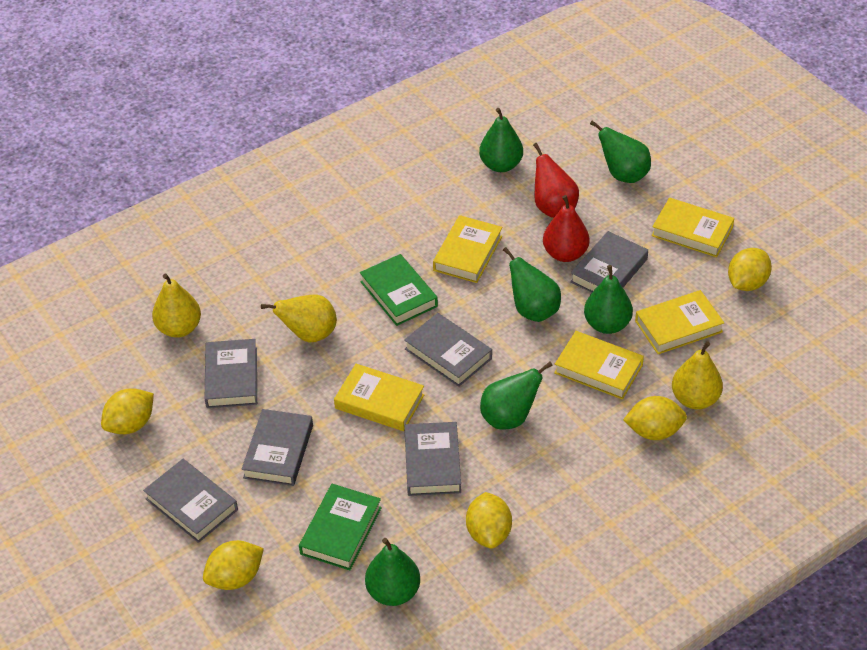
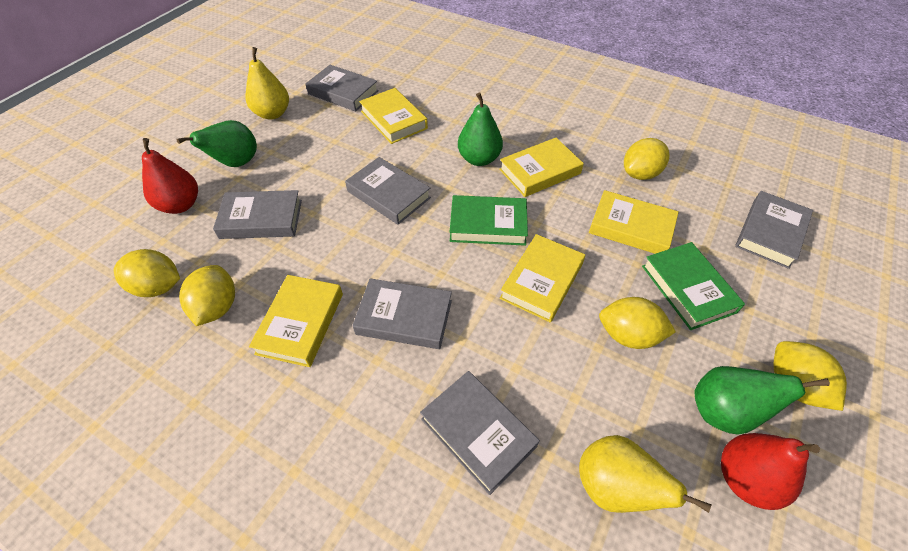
green pear: [365,538,420,606] [479,108,523,172] [480,362,553,430] [503,247,561,322] [584,265,633,334] [590,121,651,183] = 6 -> [176,120,257,167] [458,92,503,166] [694,366,830,435] = 3
yellow pear: [152,273,201,338] [261,294,337,342] [672,341,723,409] = 3 -> [245,47,289,120] [579,435,712,513] = 2

